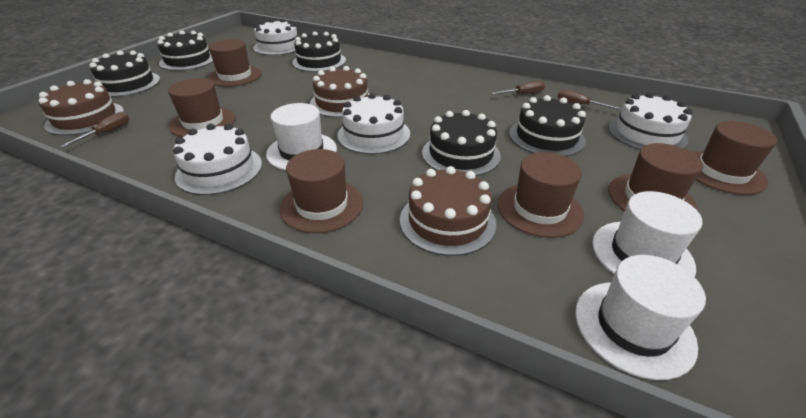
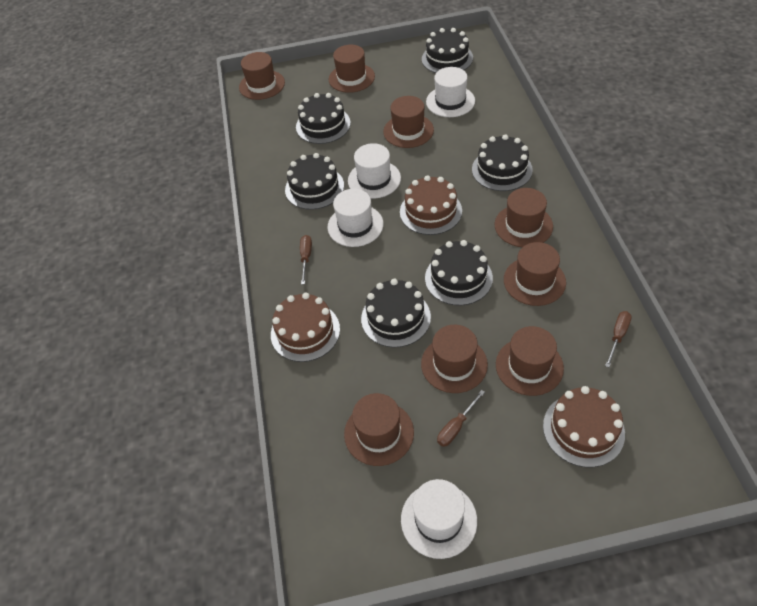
black cake: [89,51,160,97] [157,31,213,71] [292,31,346,72] [422,110,501,176] [509,95,586,157] = 5 -> [285,153,344,210] [296,93,351,144] [361,279,431,348] [422,28,473,73] [425,240,493,306] [472,134,533,191] = 6
brown hat: [168,78,236,137] [208,39,262,87] [280,149,363,233] [498,152,584,238] [608,143,703,211] [692,121,777,195] = 6 -> [239,52,285,100] [329,45,375,93] [344,393,414,466] [383,96,434,148] [421,325,488,393] [495,188,553,247] [496,326,564,396] [504,242,566,306] = 8
white cake: [173,124,262,195] [253,19,298,55] [337,93,410,154] [608,92,692,150] = 4 -> none = 0
white hat: [266,103,337,170] [575,255,706,380] [592,191,702,277] = 3 -> [328,189,383,247] [348,143,401,199] [401,479,477,559] [426,67,475,117] = 4

